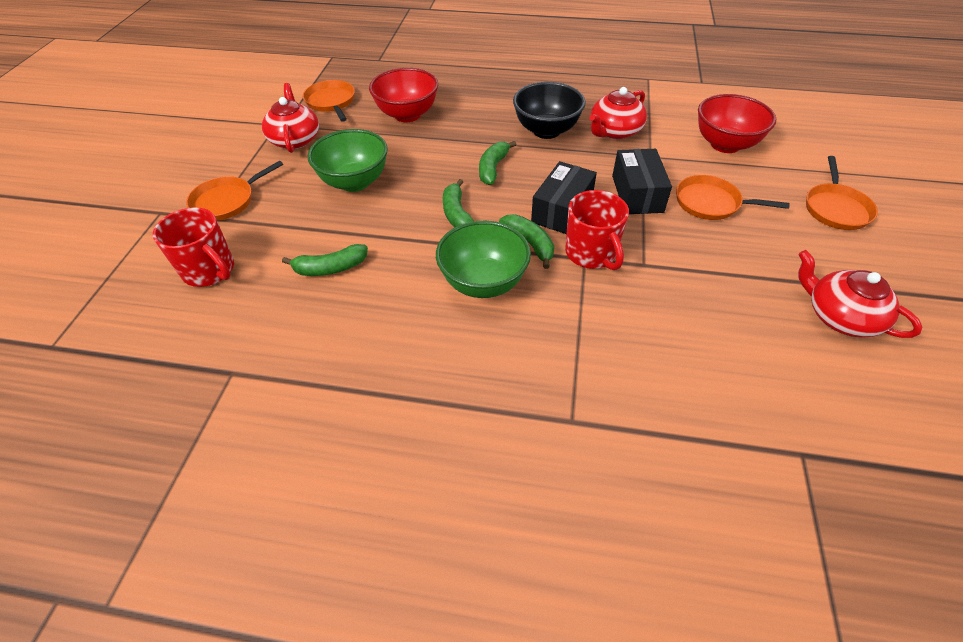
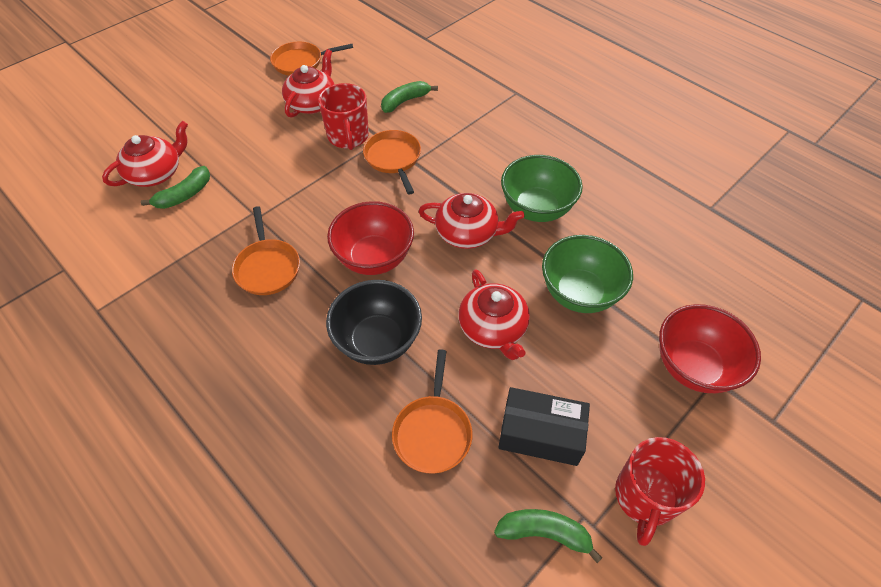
black box: [531,161,597,234] [612,149,672,214] = 2 -> [498,387,590,466] = 1
green banana: [282,244,368,276] [443,179,474,227] [479,141,517,185] [499,214,554,269] = 4 -> [141,166,210,209] [381,81,438,113] [494,509,603,563] = 3
red teapot: [262,83,319,153] [589,87,647,139] [798,250,922,338] = 3 -> [102,121,188,187] [282,49,335,118] [418,193,524,249] [458,269,530,360] = 4

